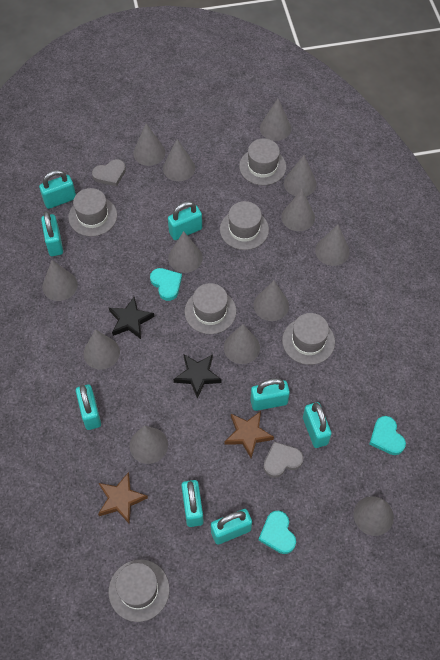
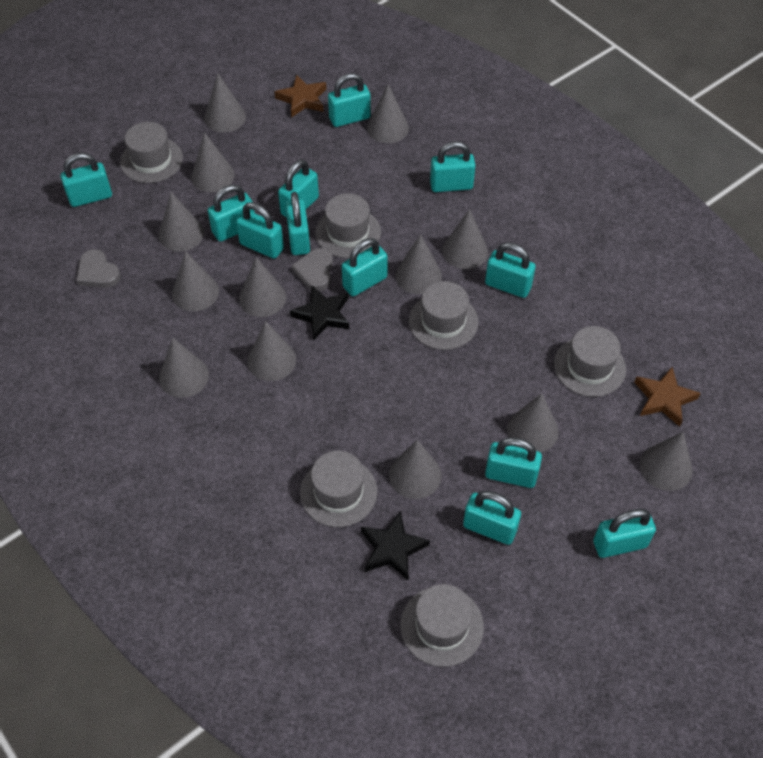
turquoise heart: [150,268,182,301] [259,511,296,554] [369,416,406,455] = 3 -> none = 0
turquoise padlock: [39,170,76,209] [41,211,63,256] [76,384,101,430] [168,201,202,240] [181,480,204,527] [211,509,252,545] [250,378,290,411] [303,402,332,448] = 8 -> [61,153,112,207] [208,185,255,242] [236,202,284,259] [278,159,319,217] [285,192,310,255] [328,73,371,127] [342,238,388,296] [430,141,476,192] [463,491,521,545] [485,242,536,298] [485,437,542,488] [593,509,656,558] = 12

